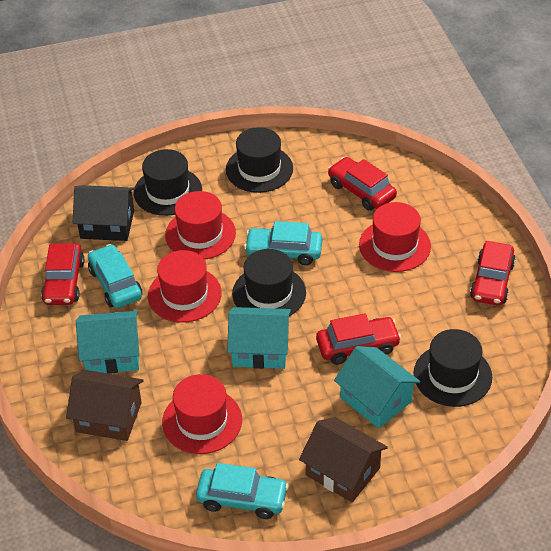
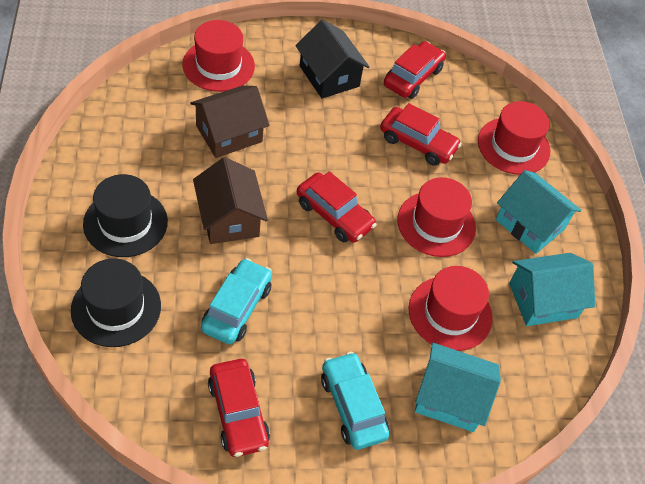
black hat: [134,149,202,216] [226,127,293,193] [232,249,306,316] [414,329,492,407] = 4 -> [71,258,161,347] [83,174,168,257] = 2
turquoise car: [88,244,142,308] [196,463,289,519] [244,221,322,265] = 3 -> [201,258,272,344] [321,352,390,450] = 2

